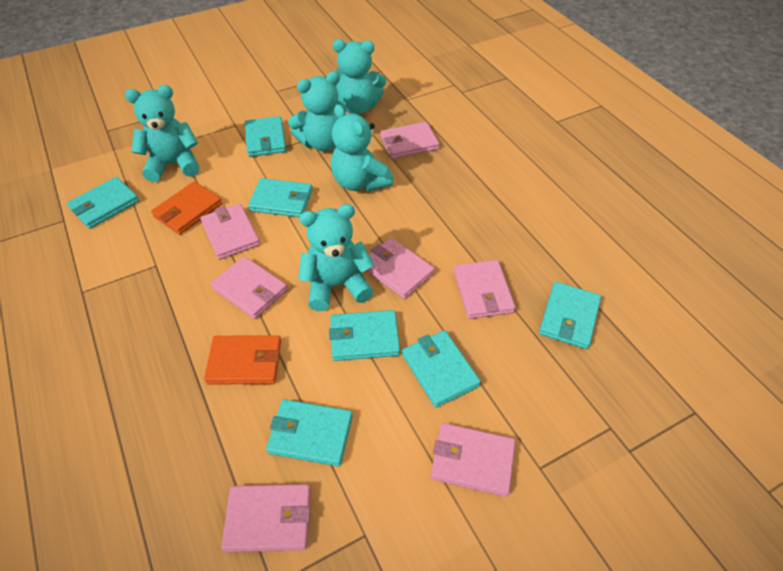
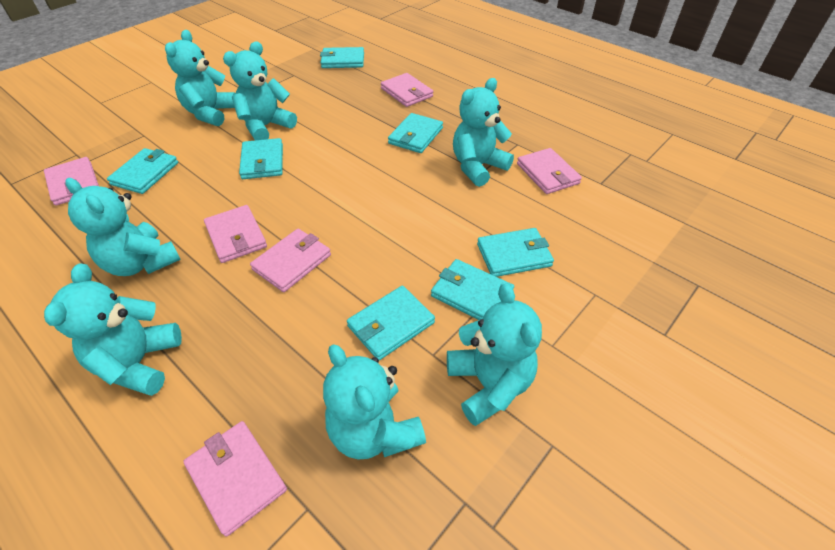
orange wallet: [151,182,222,235] [204,335,281,384] = 2 -> none = 0
pink wallet: [201,204,260,260] [211,256,288,319] [221,484,311,552] [366,238,435,299] [380,122,439,159] [430,423,515,497] [454,260,515,319] = 7 -> [44,157,99,206] [183,421,287,537] [204,205,267,263] [250,229,331,292] [381,73,433,107] [517,148,582,194] = 6
turquoise teddy bear: [125,85,199,182] [288,71,346,151] [298,204,374,311] [331,104,393,192] [333,39,386,114] = 5 -> [44,263,182,396] [65,178,181,276] [165,30,236,126] [223,42,297,140] [323,344,426,460] [447,283,542,426] [453,78,514,187] = 7

